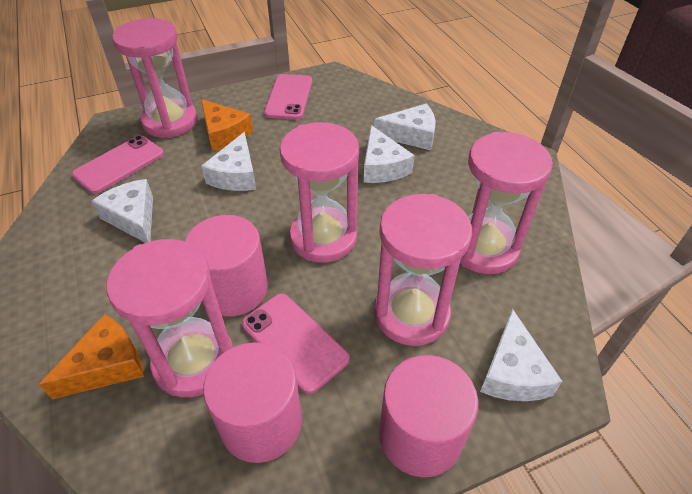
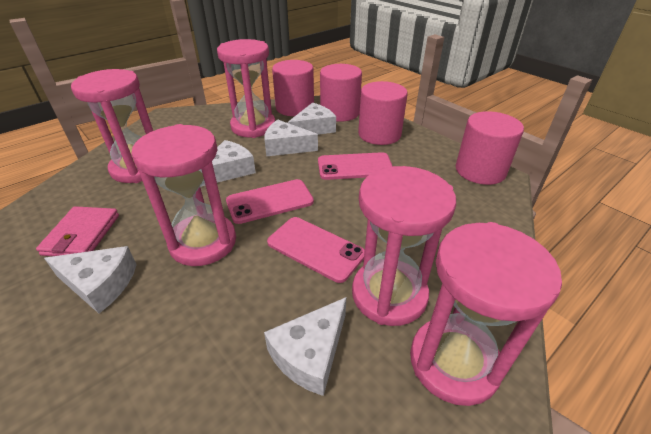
orange cheese: [38,314,144,399] [201,99,253,151] = 2 -> none = 0
pink cylinder: [185,215,268,317] [203,342,302,463] [379,355,478,477] = 3 -> [272,60,314,116] [320,64,362,122] [358,81,408,145] [456,111,524,185] = 4
pink wallet: none = 0 -> [36,206,119,256] = 1

